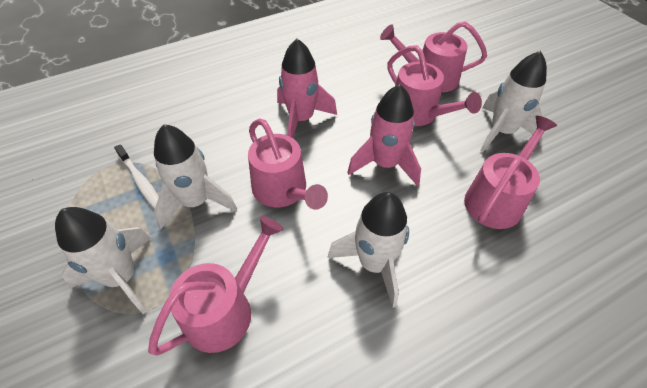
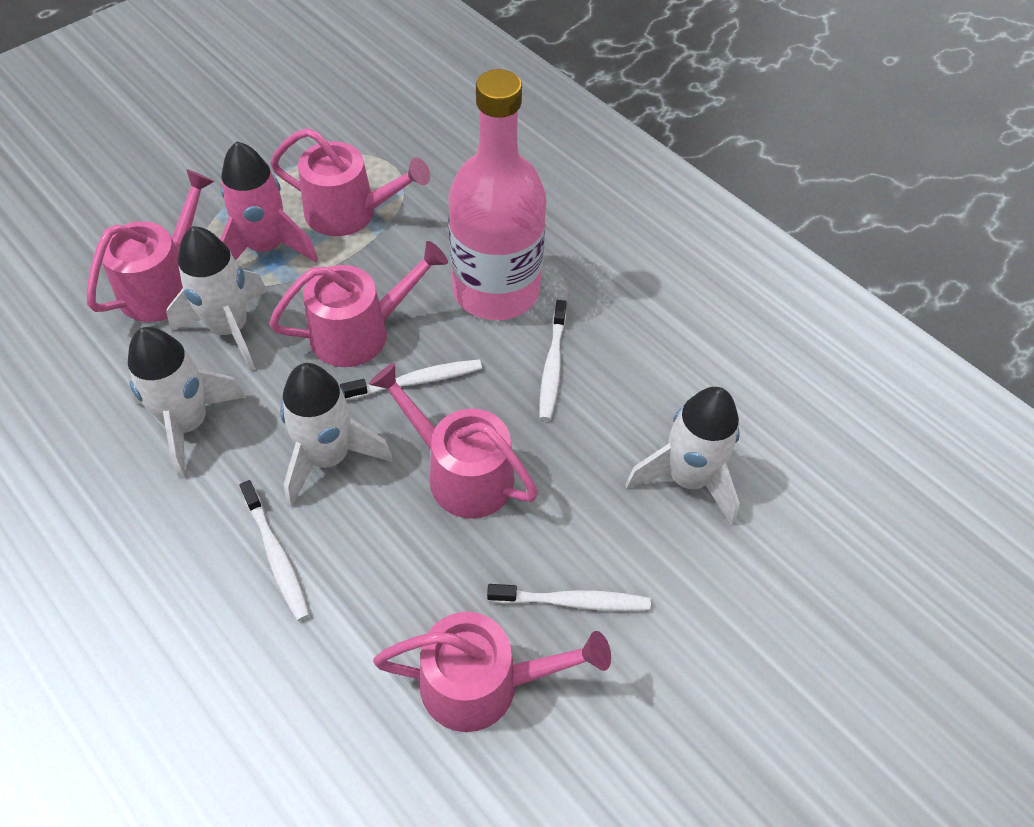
pink bottle: none = 0 -> [448,69,546,320] = 1
pink rocket: [277,39,337,138] [347,84,421,186] = 2 -> [220,141,318,263] = 1
white toothbrush: [114,144,159,209] = 1 -> [240,480,310,621] [340,359,482,400] [487,584,651,611] [539,300,567,421] = 4

